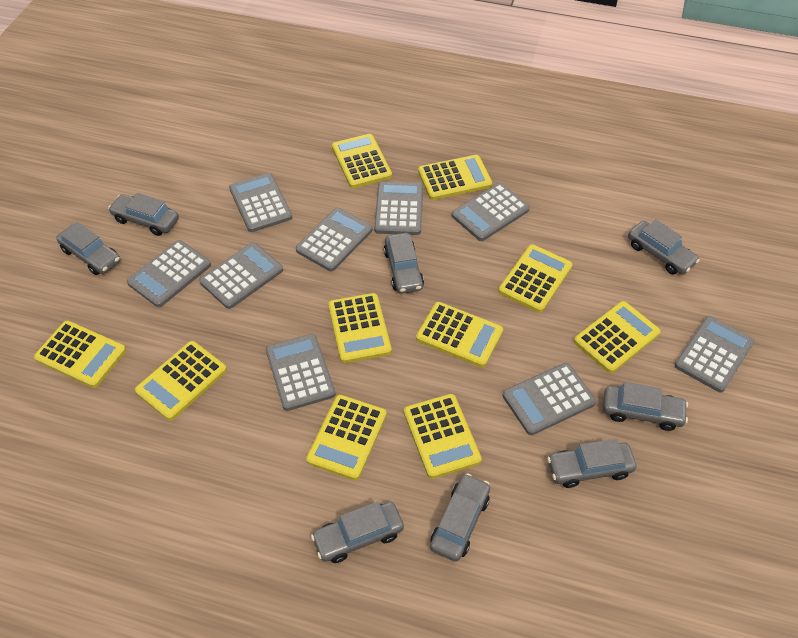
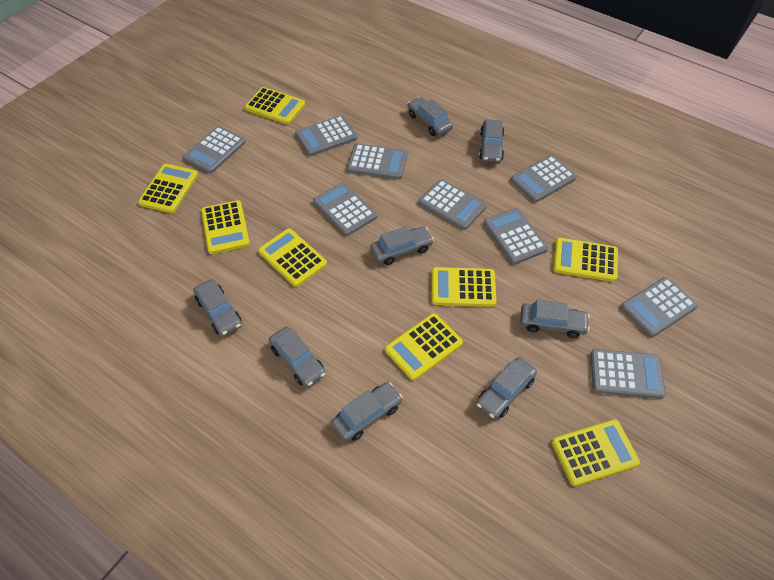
yellow calculator: [34,321,126,388] [135,341,227,421] [306,395,387,480] [328,293,392,363] [332,134,392,188] [404,394,482,479] [416,302,503,367] [418,155,492,200] [498,244,573,313] [574,301,661,373] = 10 -> [138,164,198,213] [201,200,250,254] [245,87,305,125] [258,228,327,287] [385,313,463,380] [432,267,497,307] [551,419,640,486] [553,238,618,282] = 8

